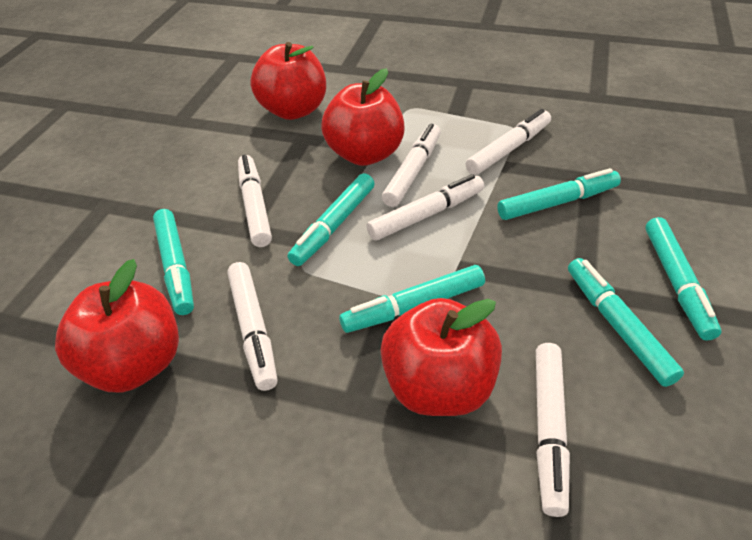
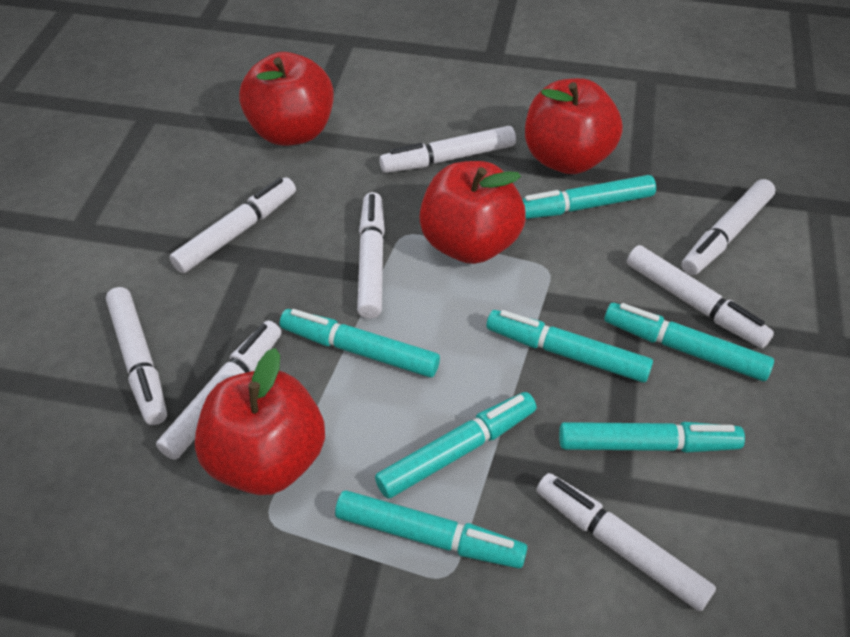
turquoise marker: [153,209,194,315] [288,173,375,266] [339,265,485,333] [497,168,621,220] [568,258,684,387] [645,217,721,341] = 6 -> [280,309,440,378] [335,490,527,568] [375,392,536,498] [486,310,653,383] [522,175,656,219] [559,422,745,453] [604,303,774,381] = 7
white marker: [227,262,277,391] [238,155,272,247] [367,174,484,241] [382,124,441,207] [466,109,551,175] [536,343,570,517] = 6 -> [106,287,167,425] [156,321,281,460] [170,177,296,273] [357,192,385,319] [379,126,516,173] [537,473,716,611] [627,245,774,348] [681,179,776,275] = 8

